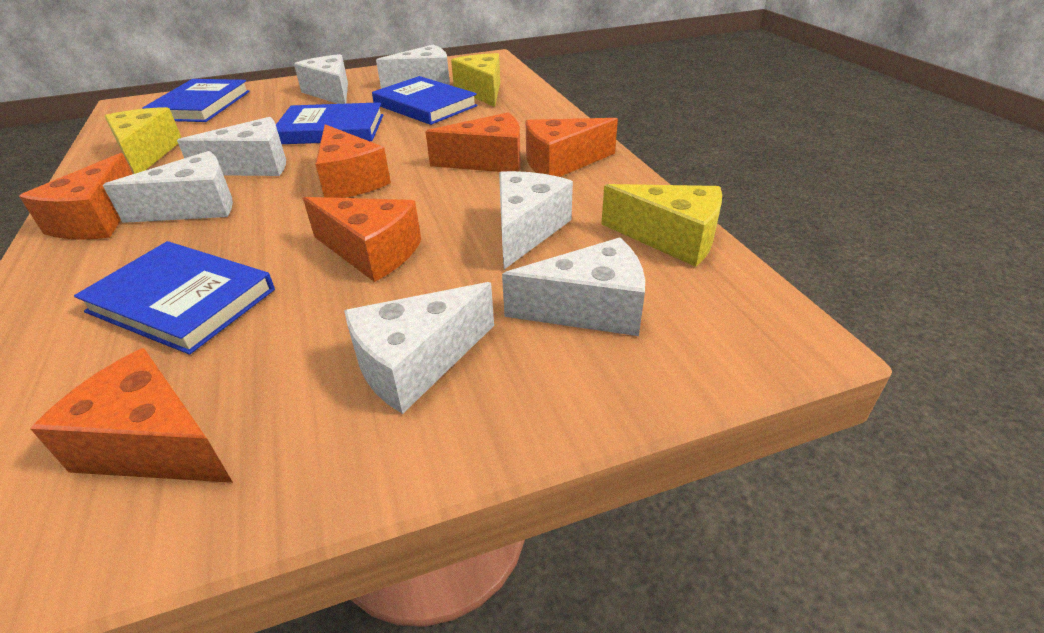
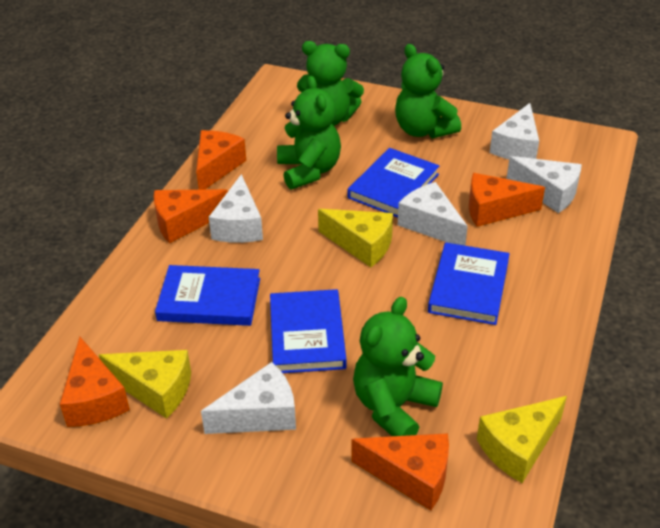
green teddy bear: none = 0 -> [277,76,341,190] [297,41,364,126] [353,297,443,436] [395,44,461,139] = 4
orange cheese: [19,153,133,240] [30,348,233,483] [303,197,421,282] [315,124,391,198] [425,112,521,172] [525,118,618,177] = 6 -> [60,337,130,427] [154,189,228,244] [196,130,246,190] [351,433,449,510] [469,173,545,227] = 5
white cheese: [103,151,233,223] [177,117,286,176] [294,54,348,104] [344,282,494,414] [376,45,450,89] [499,171,573,269] [502,237,645,336] = 7 -> [201,362,296,434] [209,174,263,243] [398,182,468,246] [490,103,539,159] [506,156,582,213] = 5

